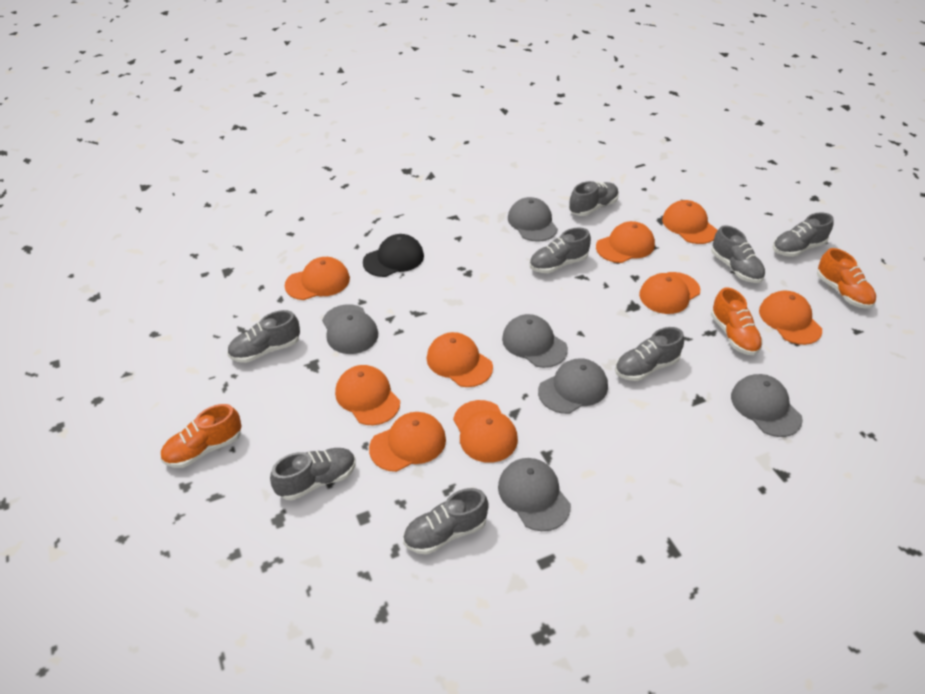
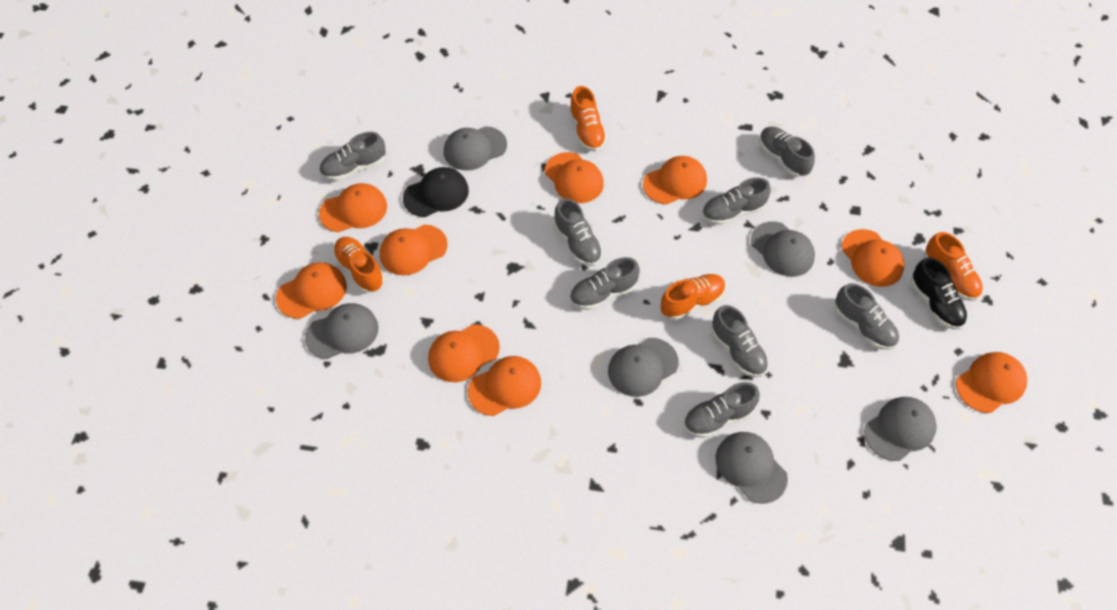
black shoe: none = 0 -> [911,257,967,330] = 1
orange shoe: [160,404,242,468] [711,287,763,355] [817,248,876,309] = 3 -> [333,237,384,293] [569,86,607,152] [661,274,726,320] [924,232,983,301] = 4

